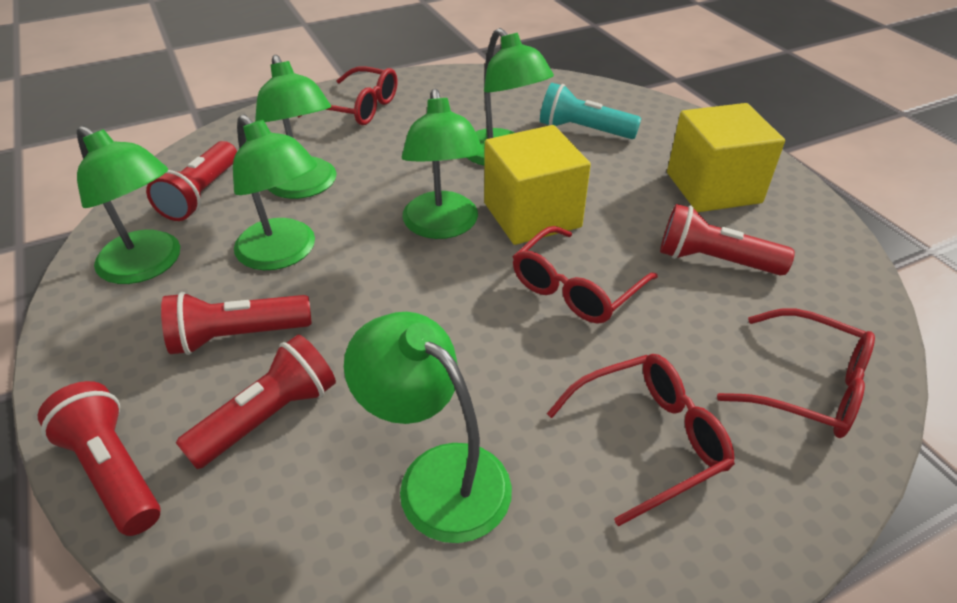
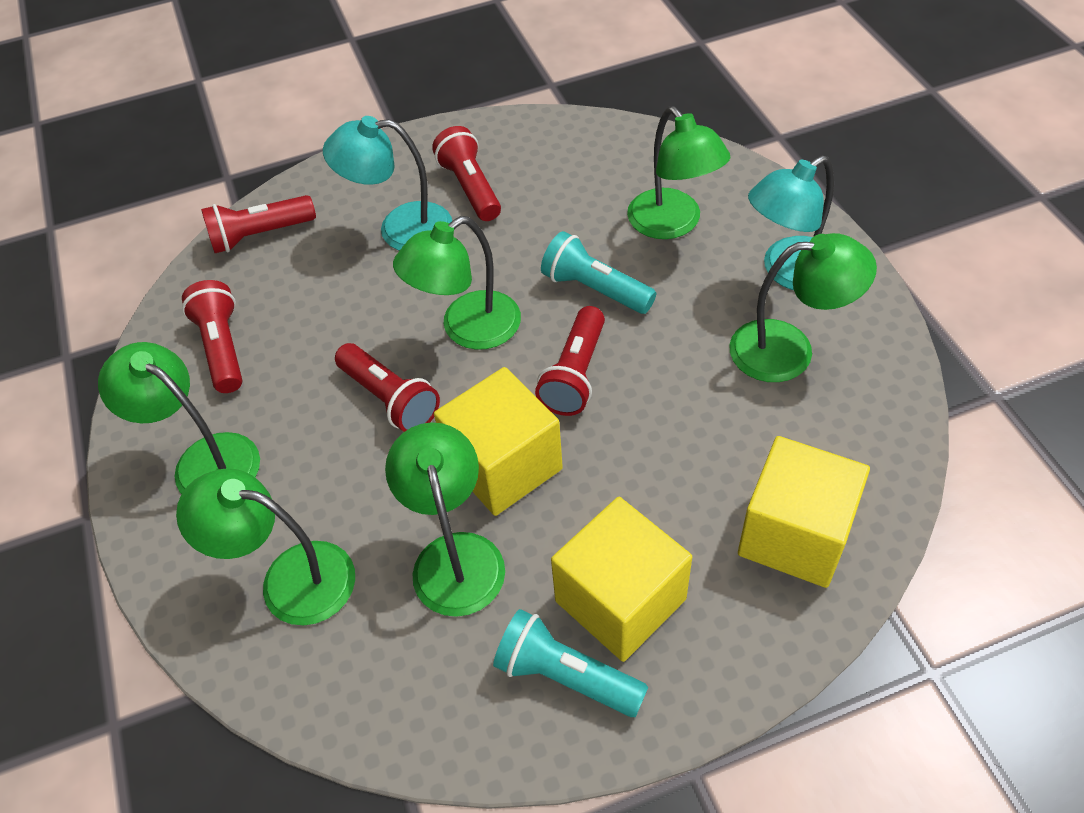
red glasses: [297,66,397,125] [513,226,658,324] [547,354,735,526] [717,309,875,438] = 4 -> none = 0
turquoise flashlight: [540,83,642,139] = 1 -> [493,609,648,717] [541,231,656,314] = 2
turquoise lamp: none = 0 -> [323,116,452,251] [748,155,834,290] = 2
yellow cube: [484,125,591,245] [667,103,785,212] = 2 -> [434,367,563,516] [551,497,692,662] [738,436,870,588] = 3

